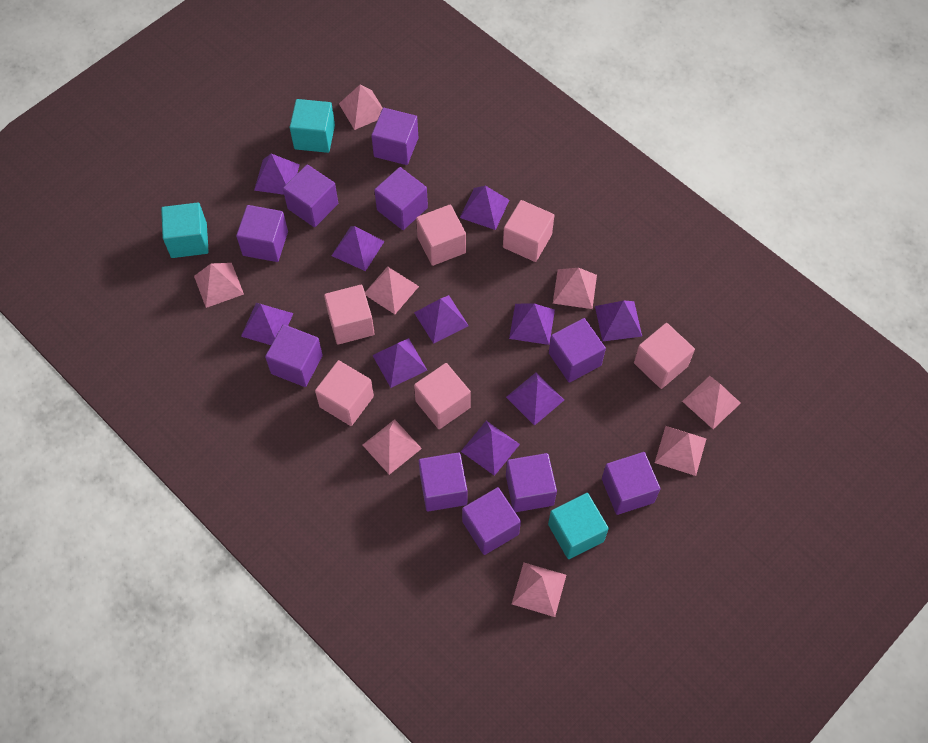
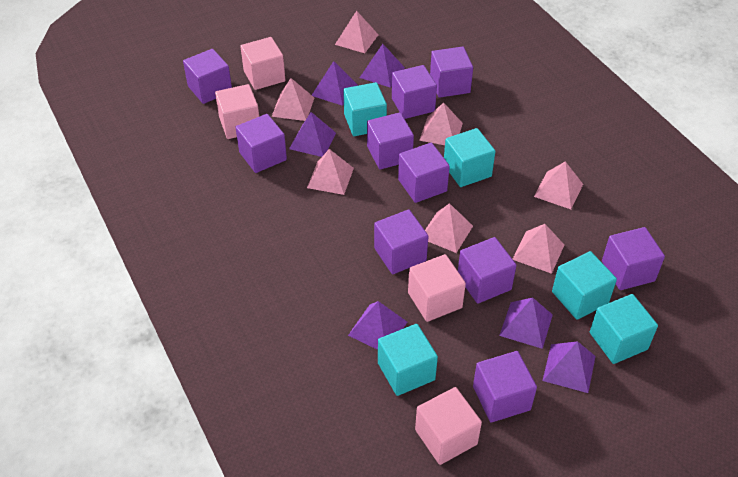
pink cube: [315,360,374,426] [324,285,375,345] [414,363,471,429] [416,205,466,266] [503,200,554,262] [634,323,695,389] = 6 -> [215,84,259,139] [240,37,285,90] [408,254,466,322] [415,387,482,465] = 4
pink pyramid: [194,263,244,308] [339,85,383,130] [363,419,422,475] [365,266,419,314] [512,563,566,617] [553,268,597,309] [655,426,707,476] [682,376,741,429] = 8 -> [272,78,314,121] [307,149,354,195] [335,11,379,53] [419,103,463,145] [425,203,473,253] [513,224,564,274] [534,161,583,209] = 7
purple pyramid: [241,303,294,345] [254,154,300,195] [332,226,385,271] [372,338,427,388] [414,295,469,344] [460,186,509,230] [461,421,520,476] [506,373,564,426] [509,303,555,345] [595,301,642,342] = 10 -> [289,112,336,157] [312,61,358,106] [348,301,407,350] [359,44,405,88] [499,297,553,349] [543,341,596,393] = 6
turquoise cube: [161,203,209,258] [290,99,335,153] [548,493,609,559] = 3 -> [343,82,387,136] [378,324,438,396] [444,128,496,187] [552,251,617,320] [590,294,658,364] = 5

